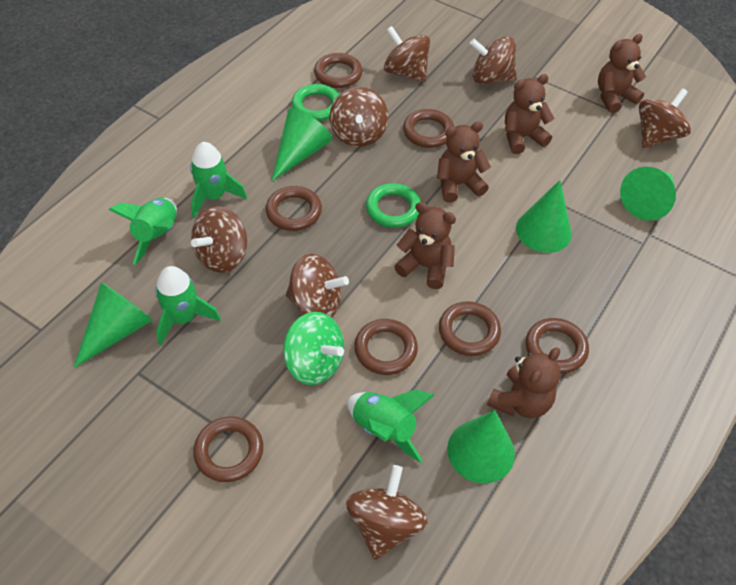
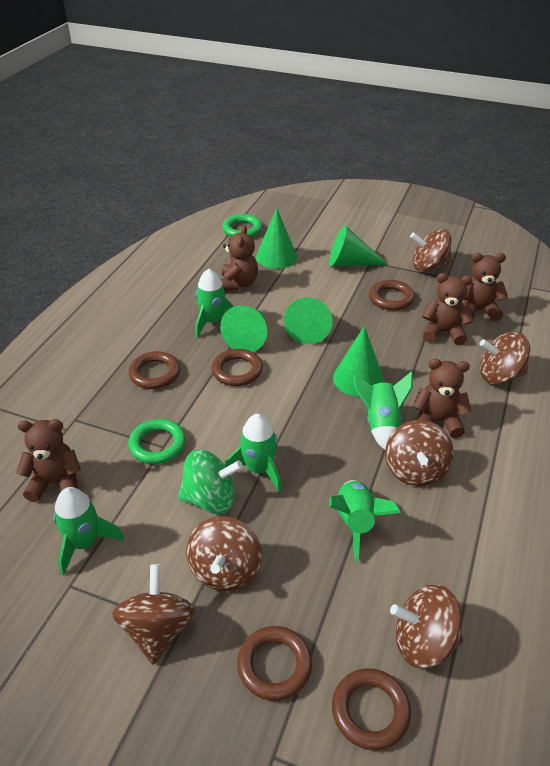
brown ring: [193,416,263,482] [266,186,322,231] [314,53,363,88] [354,319,418,375] [403,109,454,148] [439,301,501,356] [526,318,589,374] = 7 -> [128,351,180,389] [212,349,263,386] [237,626,312,701] [332,668,411,750] [369,280,415,311] = 5
brown spinning top: [191,206,247,273] [286,254,349,318] [330,87,388,147] [346,465,428,560] [384,26,430,82] [470,37,517,84] [639,88,691,148] = 7 -> [112,564,196,665] [186,516,262,591] [385,420,454,486] [390,584,463,668] [410,229,452,271] [479,332,530,384] = 6
green rocket: [108,198,177,265] [155,266,221,345] [190,142,247,218] [347,389,434,463] = 4 -> [53,487,124,575] [195,269,235,338] [225,414,282,492] [329,480,401,562] [353,371,413,450] = 5

